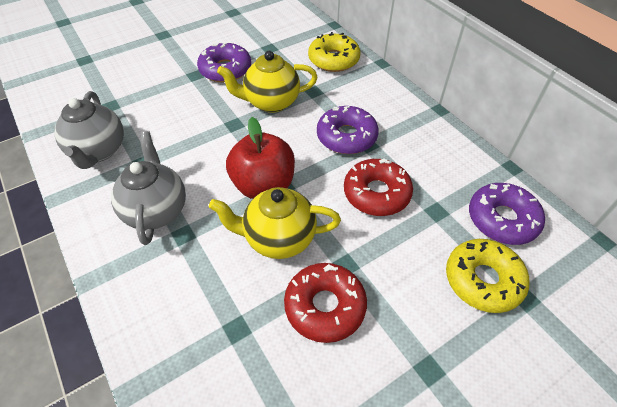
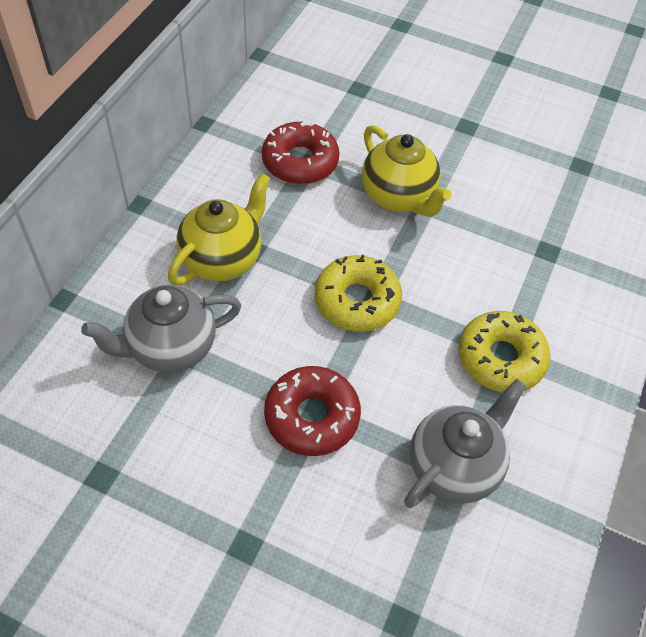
purple donut: [197,43,251,82] [317,106,379,154] [469,183,545,245] = 3 -> none = 0
red apple: [226,117,295,199] = 1 -> none = 0

